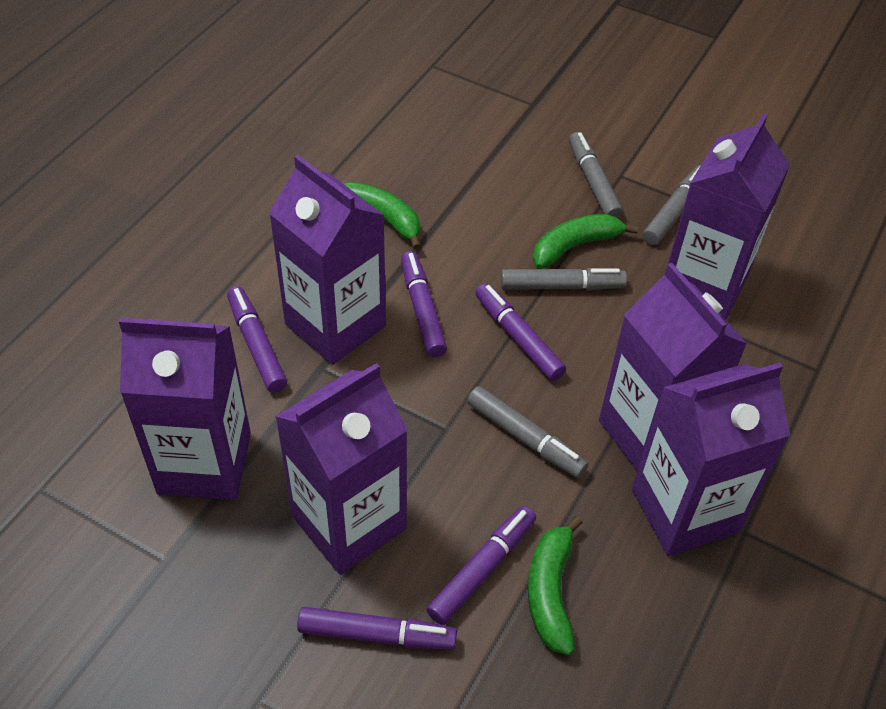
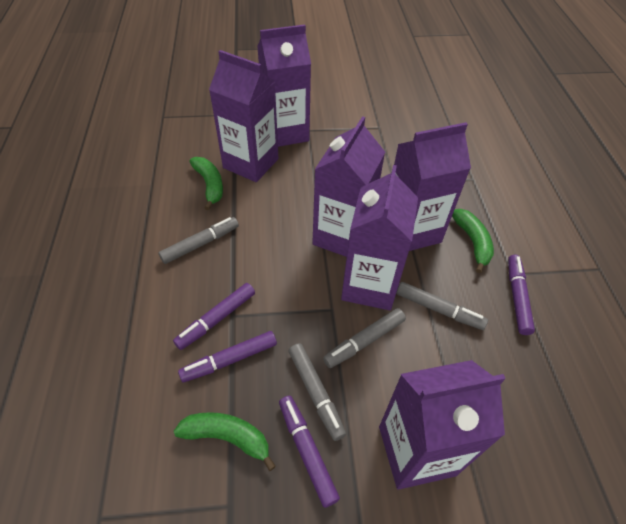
purple marker: [227,286,287,393] [297,607,457,650] [401,251,447,357] [427,506,536,625] [475,283,566,381] = 5 -> [173,283,255,350] [178,331,277,383] [279,396,340,508] [508,255,535,335] = 4

